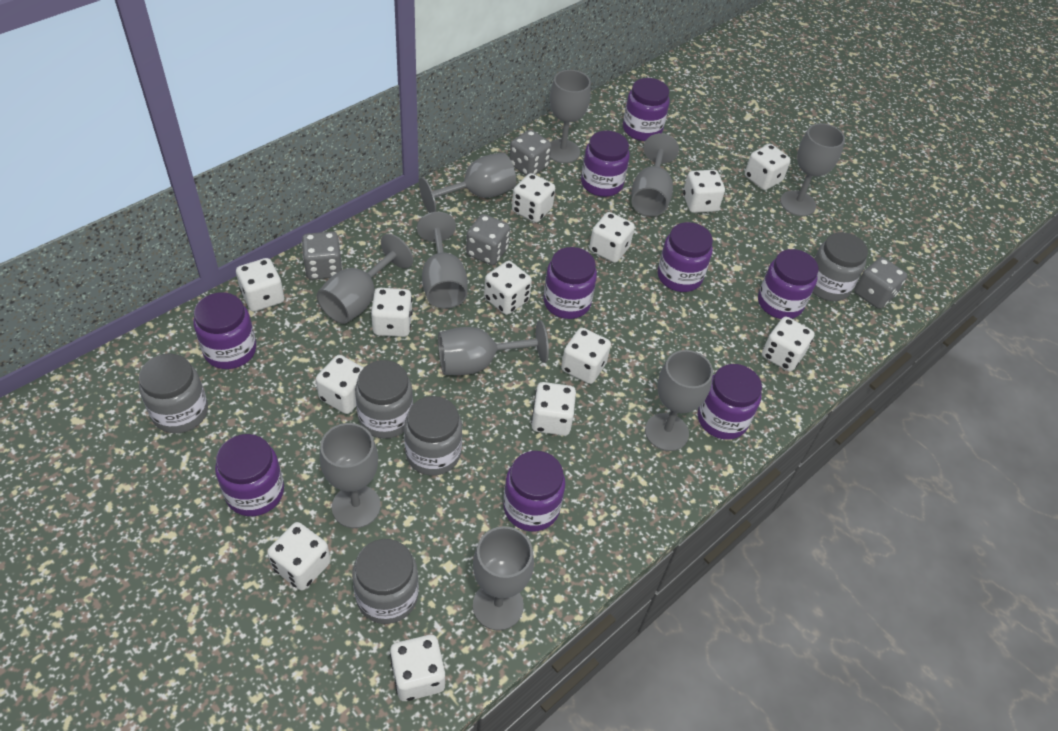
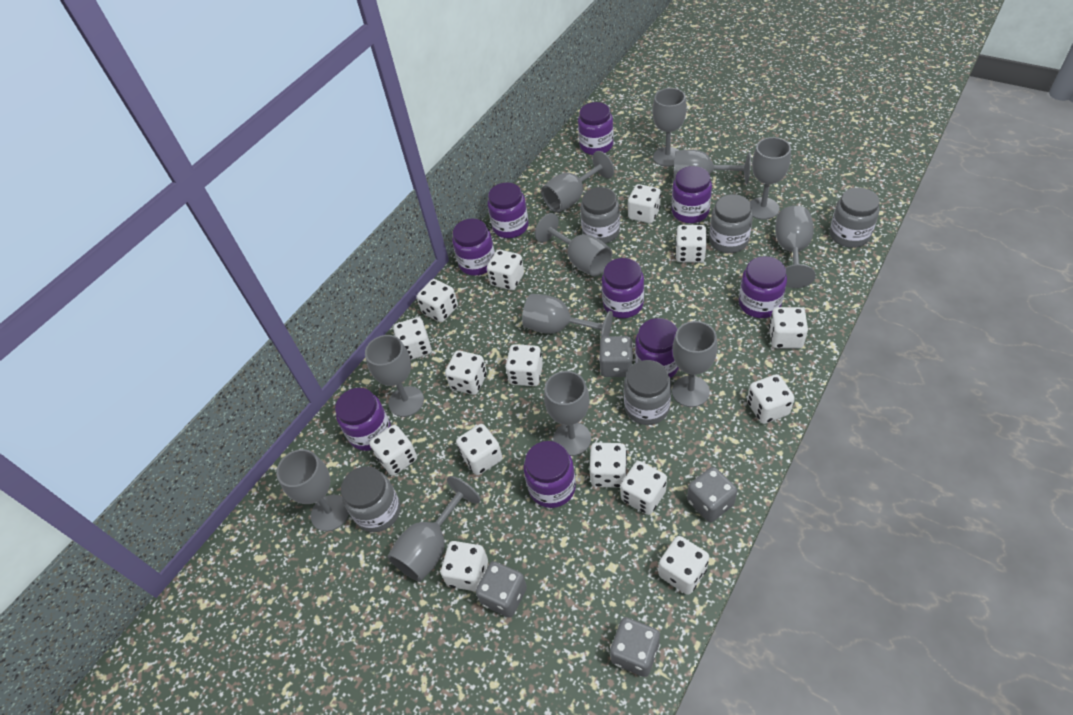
grey goblet: [317,234,413,324] [320,423,381,528] [417,212,468,309] [419,153,516,213] [438,320,549,375] [473,526,534,631] [550,70,591,163] [631,133,679,217] [645,350,713,451] [780,123,845,216] = 10 -> [276,449,349,531] [365,335,424,417] [387,476,481,582] [522,294,613,338] [535,213,612,277] [541,151,614,213] [544,371,591,456] [652,88,687,167] [672,321,717,407] [673,149,751,184] [750,137,791,220] [775,206,816,288] = 12
white dice: [236,258,284,312] [267,522,331,590] [316,355,364,414] [371,288,413,337] [390,635,445,701] [484,261,532,315] [512,173,555,223] [531,382,576,436] [561,328,611,384] [589,212,635,263] [683,170,725,213] [745,144,791,190] [762,317,815,372] = 13 -> [369,425,417,476] [393,317,432,360] [417,279,458,322] [441,541,488,592] [445,350,487,395] [456,424,503,475] [487,250,524,290] [506,344,543,386] [589,443,627,488] [621,461,667,515] [628,184,661,223] [658,536,709,595] [675,225,707,263] [747,374,795,424] [769,307,808,349] = 15

